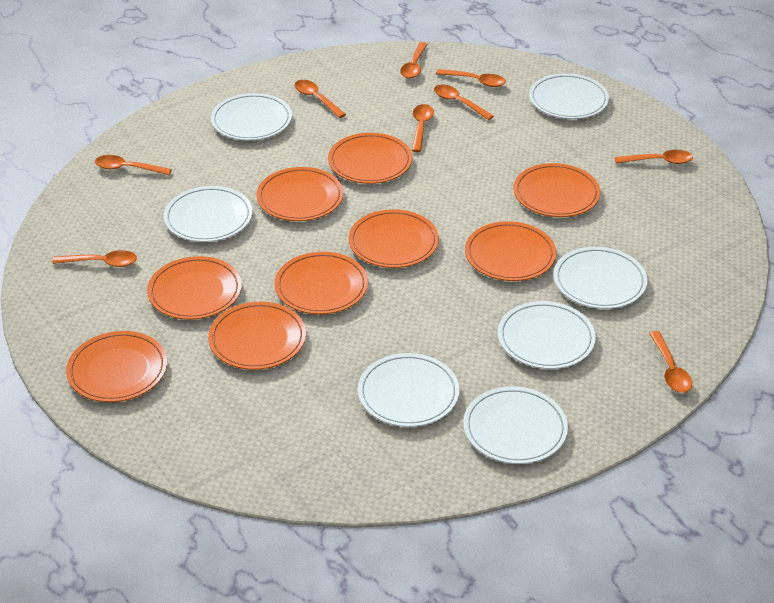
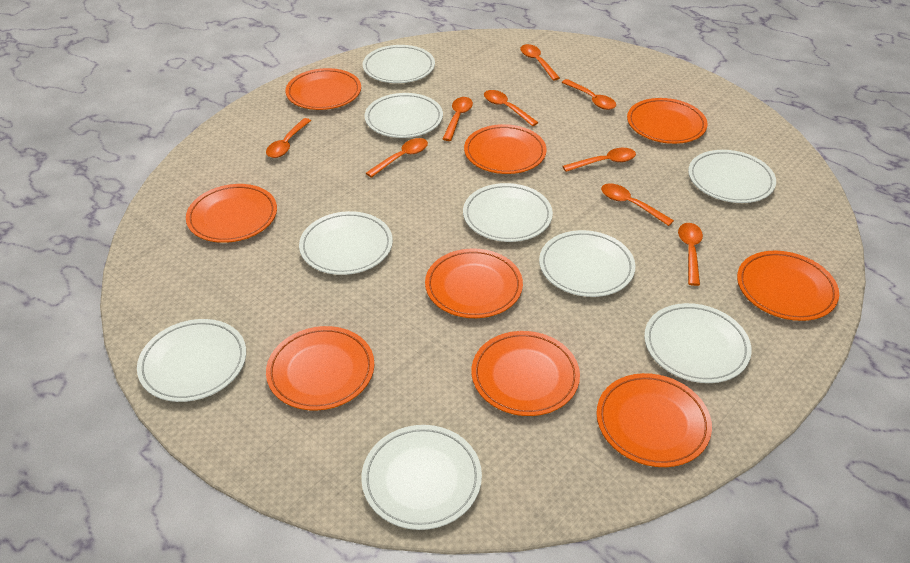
white plate: [164,186,252,242] [211,93,292,141] [358,353,459,427] [463,386,568,464] [498,301,596,369] [529,73,609,119] [554,247,647,309] = 7 -> [137,319,246,402] [299,211,393,275] [361,425,482,530] [363,45,435,83] [365,93,443,138] [463,183,553,242] [539,230,635,297] [644,303,752,383] [688,150,776,203] = 9

